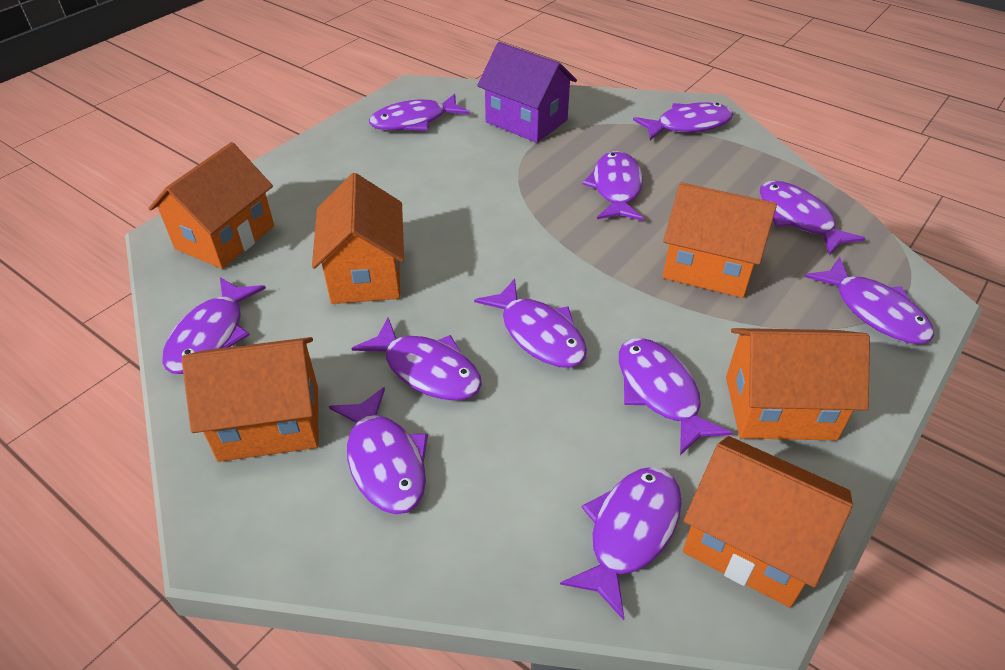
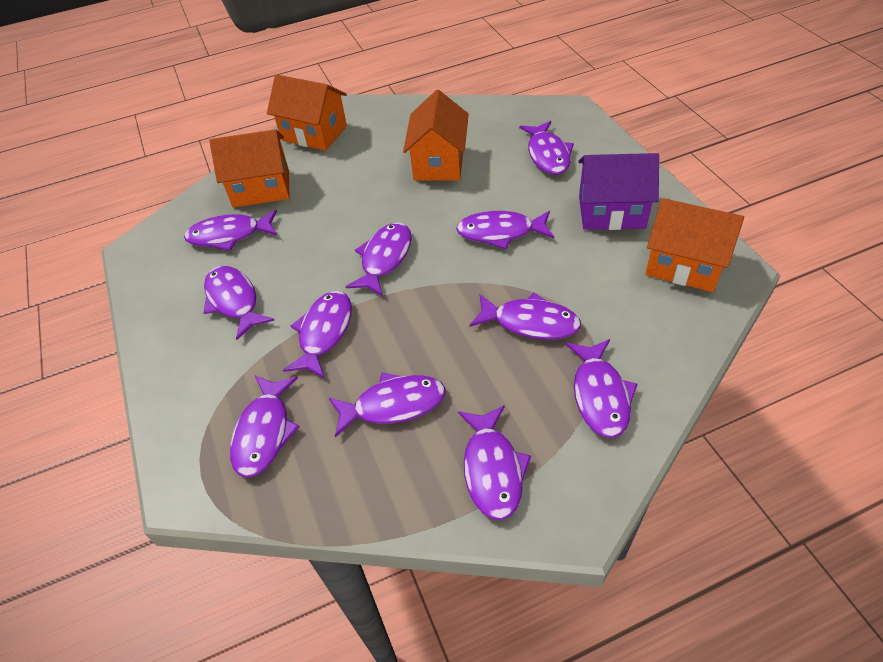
orange house: [148,142,274,269] [182,337,319,462] [312,173,404,304] [663,183,777,298] [683,436,853,608] [726,328,870,441] = 6 -> [209,129,289,208] [267,74,347,151] [403,90,469,181] [645,198,744,292] = 4

